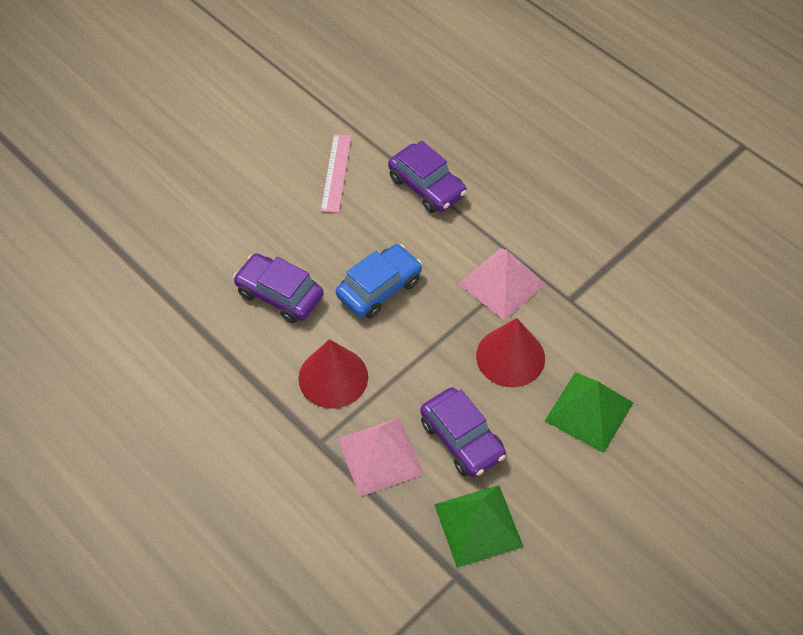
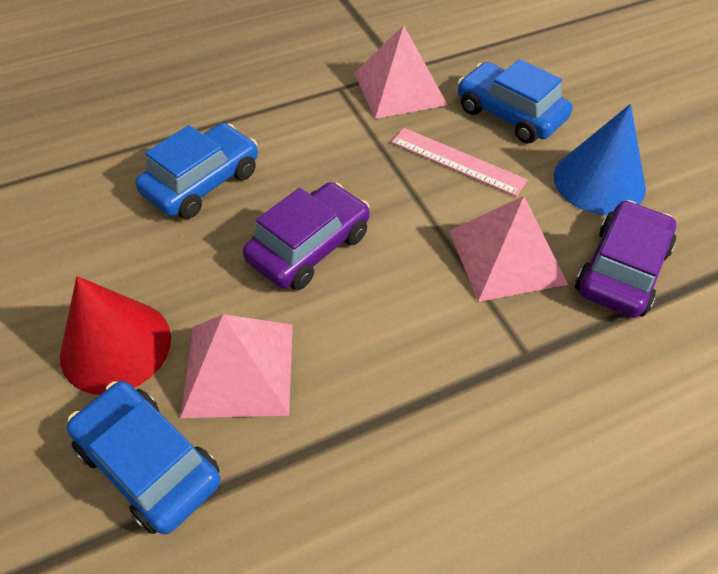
blue car: [336,244,422,319] = 1 -> [66,381,221,534] [135,123,258,219] [458,59,572,144] = 3
blue cone: none = 0 -> [554,104,646,215] = 1
green pyramid: [434,485,524,568] [545,372,634,453] = 2 -> none = 0
pink pyramid: [337,418,424,497] [459,248,546,321] = 2 -> [180,314,293,418] [354,25,448,119] [449,196,568,302] = 3
purple car: [233,253,324,323] [388,141,467,213] [420,387,506,478] = 3 -> [243,182,370,290] [575,200,676,318] = 2
red cone: [298,339,368,409] [476,318,545,387] = 2 -> [60,276,171,395] = 1

